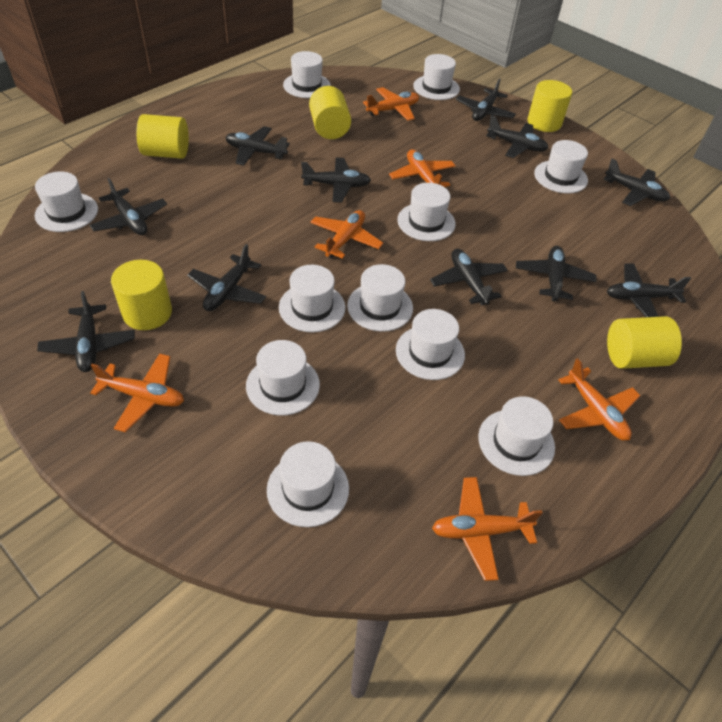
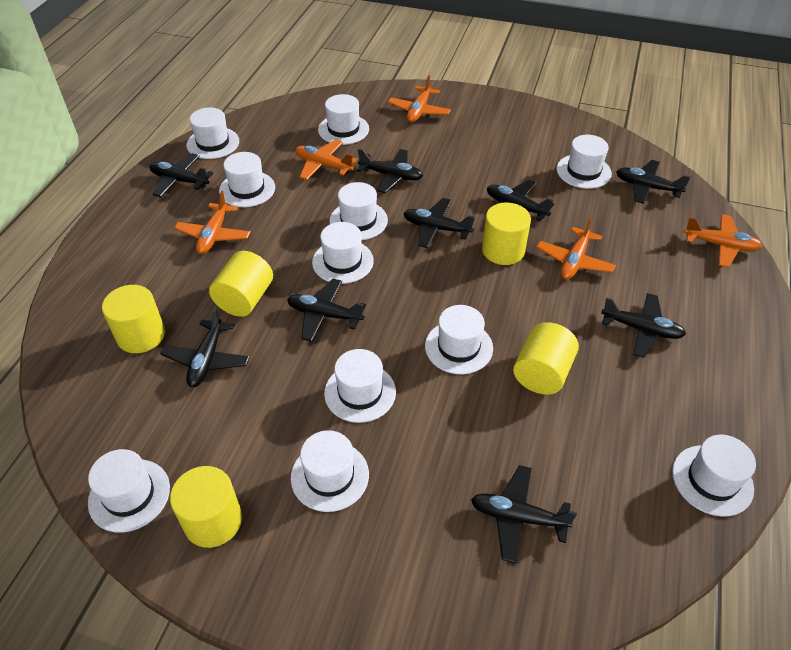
black plane: [37,291,135,372] [89,178,167,235] [187,244,266,311] [225,126,290,166] [301,158,371,203] [430,249,508,305] [455,78,516,121] [486,115,548,158] [516,246,597,302] [603,159,670,206] [607,264,691,317] = 11 -> [149,153,213,197] [160,307,250,387] [287,279,366,342] [356,149,423,193] [403,198,475,248] [471,465,577,563] [487,180,554,221] [601,293,686,358] [616,160,691,204] = 9
orange plane: [90,353,184,432] [310,210,383,259] [363,87,419,121] [389,150,456,187] [432,477,542,581] [558,358,640,441] = 6 -> [174,191,250,254] [295,139,357,180] [388,75,451,123] [537,217,616,280] [684,214,763,267] = 5

